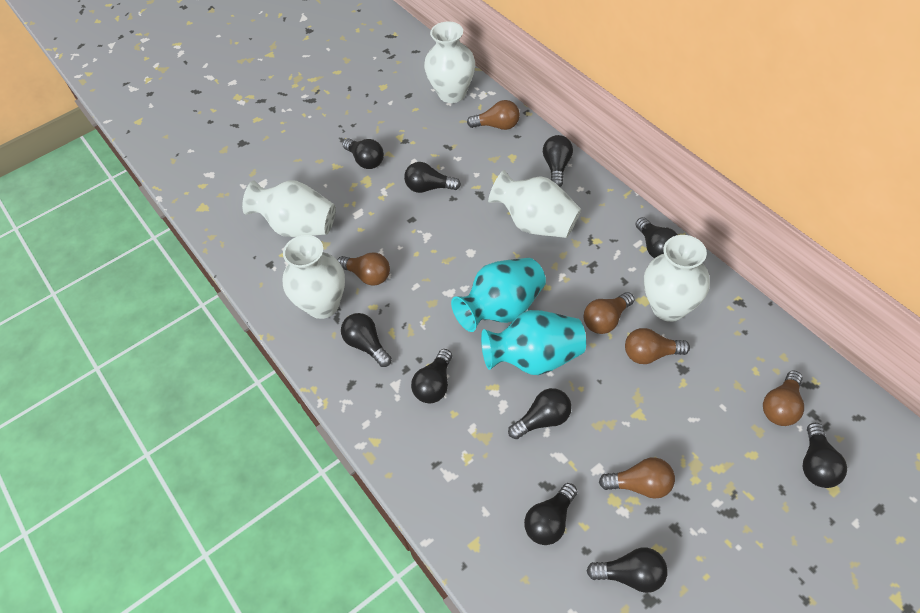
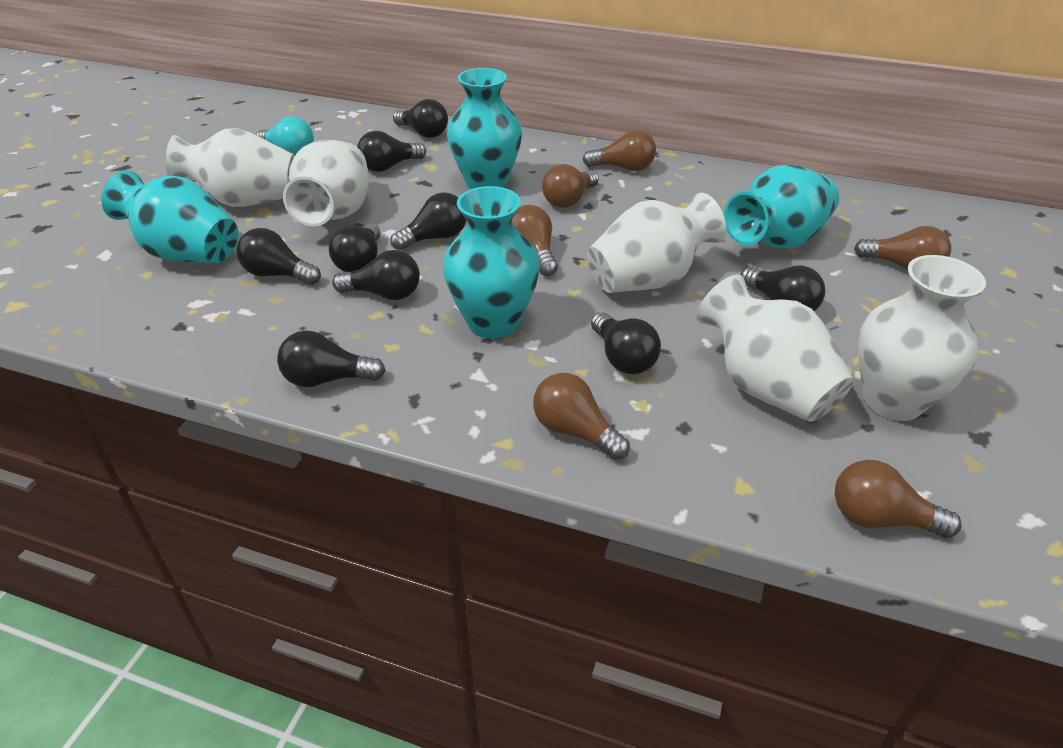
black light bulb: [341,313,392,367] [342,138,384,169] [404,162,461,193] [411,349,452,404] [508,388,572,439] [524,483,577,545] [543,135,573,187] [587,548,667,593] [635,217,678,258] [803,423,847,488] = 10 -> [236,228,321,285] [277,330,386,387] [329,223,381,272] [332,250,420,300] [357,131,426,172] [390,192,466,250] [393,99,448,138] [591,312,661,374] [741,266,825,311] = 9
turquoise light bulb: none = 0 -> [256,117,314,155] = 1
turquoise vase: [451,258,546,332] [481,310,586,375] = 2 -> [101,170,238,263] [443,186,540,339] [447,68,522,189] [724,165,839,248] = 4

